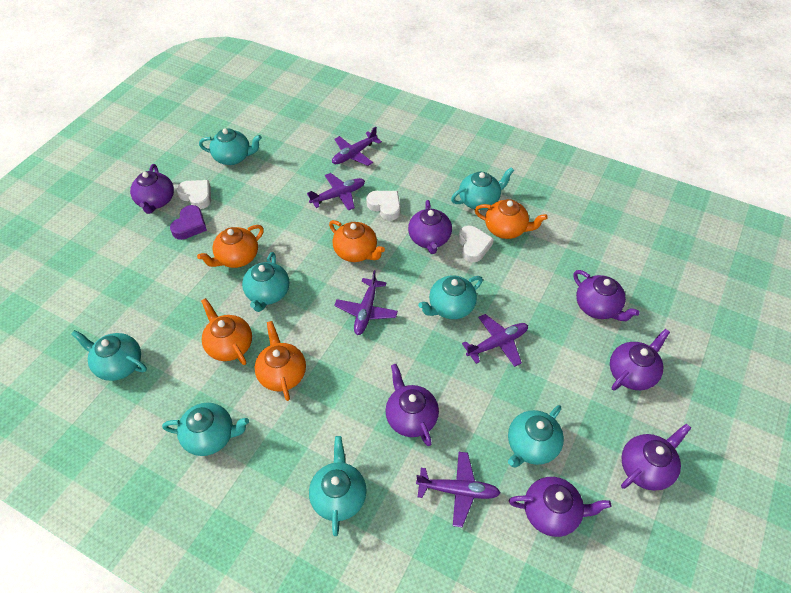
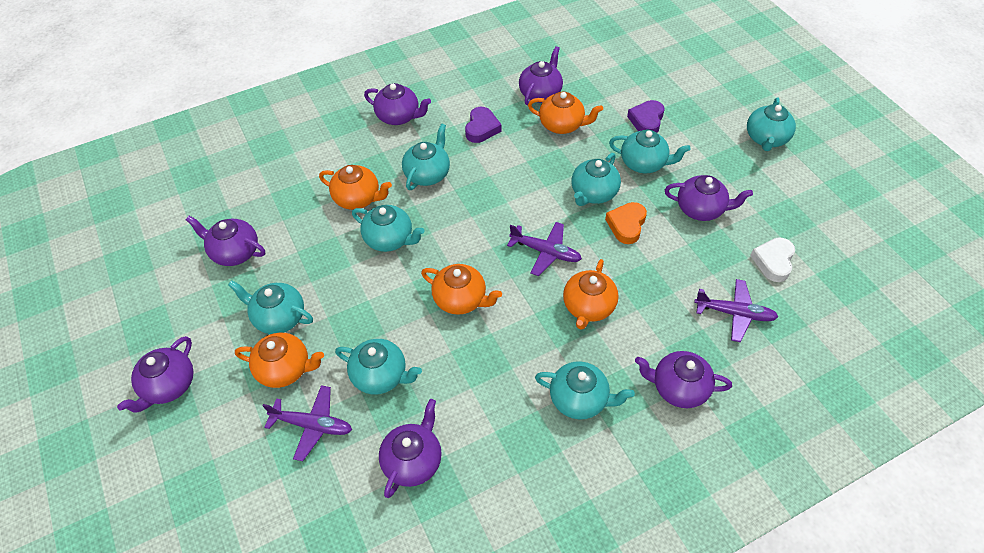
orange heart: none = 0 -> [605,202,647,244] = 1
purple heart: [170,205,207,240] = 1 -> [465,107,502,143] [627,100,664,133] = 2
purple plane: [307,173,365,210] [332,127,382,166] [334,270,398,335] [416,452,500,527] [462,314,528,367] = 5 -> [263,385,352,461] [507,222,582,276] [694,279,778,342] = 3
white heart: [176,180,211,209] [366,191,400,221] [459,226,494,262] = 3 -> [750,237,795,282] = 1

